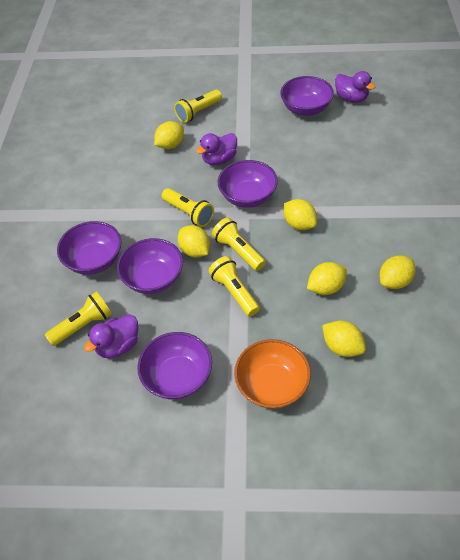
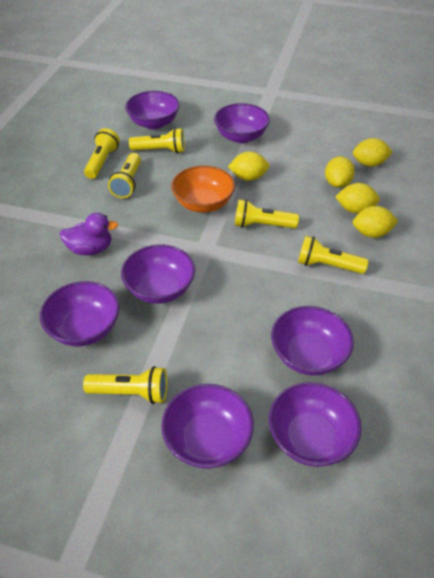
purple bowl: [57,221,121,275] [117,238,183,294] [137,332,212,400] [217,160,278,208] [280,76,334,116] = 5 -> [40,281,120,346] [121,244,195,304] [125,91,180,129] [161,384,254,469] [214,103,270,143] [269,382,361,467] [271,306,354,375] = 7
purple duck: [84,314,138,358] [196,133,237,165] [335,71,376,103] = 3 -> [60,213,118,255] = 1
yellow flashlight: [45,292,112,346] [162,188,214,227] [174,90,222,123] [208,256,260,317] [212,218,266,271] = 5 -> [83,366,167,404] [84,128,120,179] [108,153,141,198] [129,128,185,153] [235,199,299,229] [298,236,369,274] = 6
yellow lemon: [154,121,184,149] [178,225,210,257] [284,199,317,230] [307,262,347,295] [322,320,366,357] [379,255,416,289] = 6 -> [228,151,269,181] [325,156,355,188] [335,183,380,214] [353,138,393,167] [353,206,398,238] = 5

